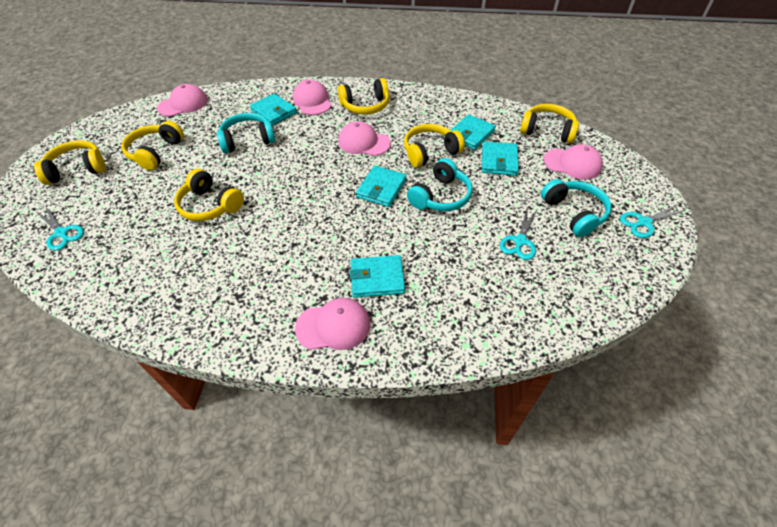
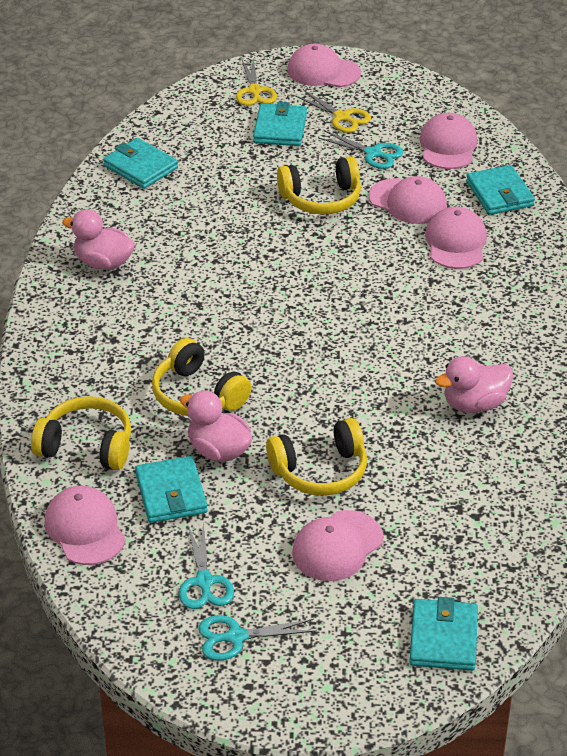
pink cap: [157,84,208,117] [293,80,332,115] [295,298,370,350] [338,121,391,156] [543,144,603,180] = 5 -> [44,486,126,565] [287,44,361,87] [292,510,383,581] [369,176,447,224] [420,113,477,169] [425,207,487,269] = 6
pink duck: none = 0 -> [62,209,135,270] [180,390,252,462] [435,356,513,413] = 3
turquoise headphones: [217,113,276,153] [407,158,473,211] [541,179,612,237] = 3 -> none = 0
yellow headphones: [34,140,106,185] [121,121,184,170] [174,169,244,221] [338,78,389,115] [404,124,465,168] [520,104,579,143] = 6 -> [31,396,131,470] [152,338,252,416] [266,418,367,496] [277,156,361,215] = 4
yellow scissors: none = 0 -> [236,58,277,106] [295,90,371,133] = 2

